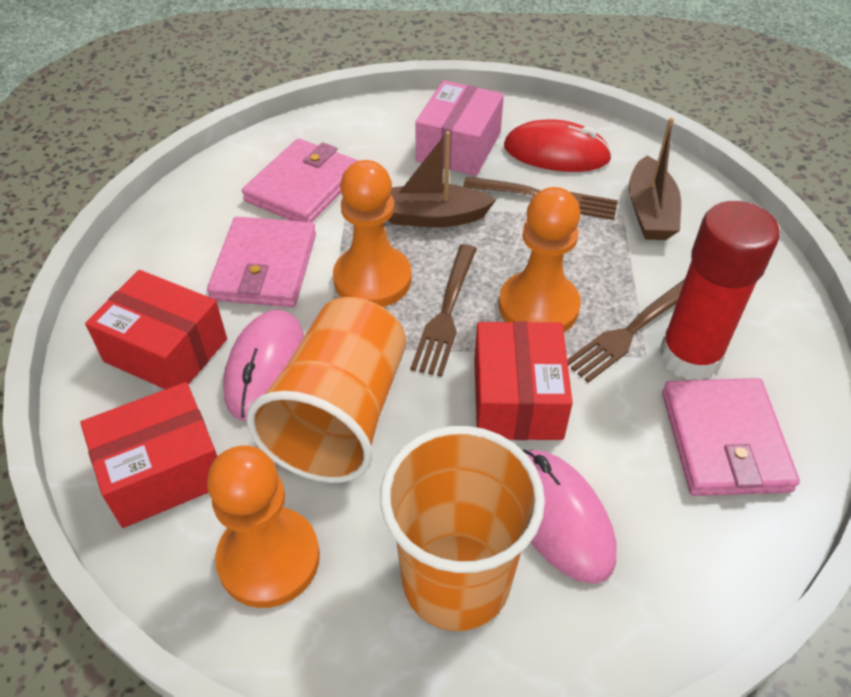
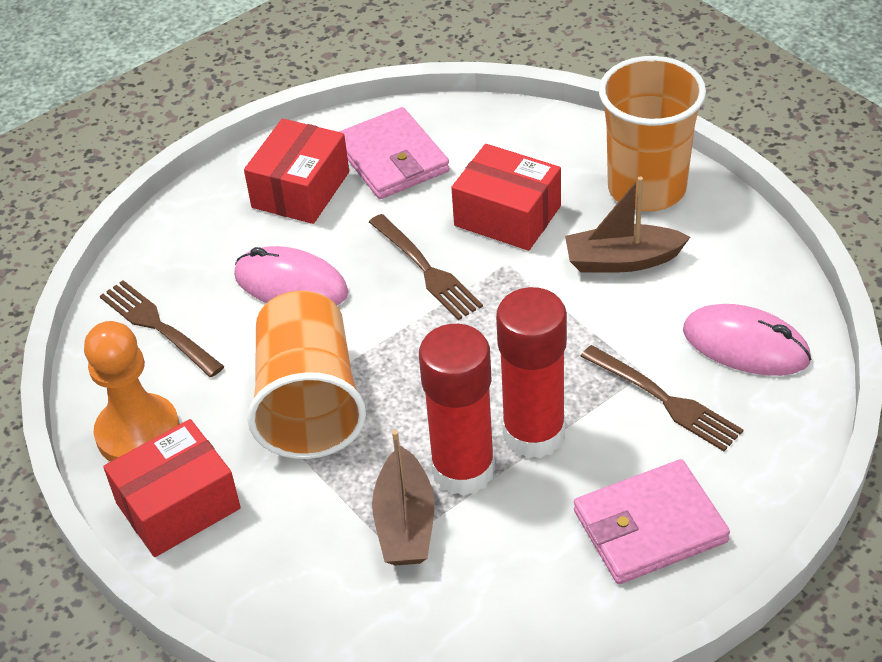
orange pawn: [207,446,320,608] [333,160,412,307] [499,187,581,332] = 3 -> [84,321,180,462] = 1
pink box: [415,80,504,176] = 1 -> none = 0
pink wallet: [207,217,316,307] [242,138,358,222] [662,378,800,496] = 3 -> [339,107,450,199] [574,459,730,584] = 2
red glue stick: [659,201,780,380] = 1 -> [419,324,495,496] [496,287,567,459] = 2
red mouse: [504,119,612,172] = 1 -> none = 0

